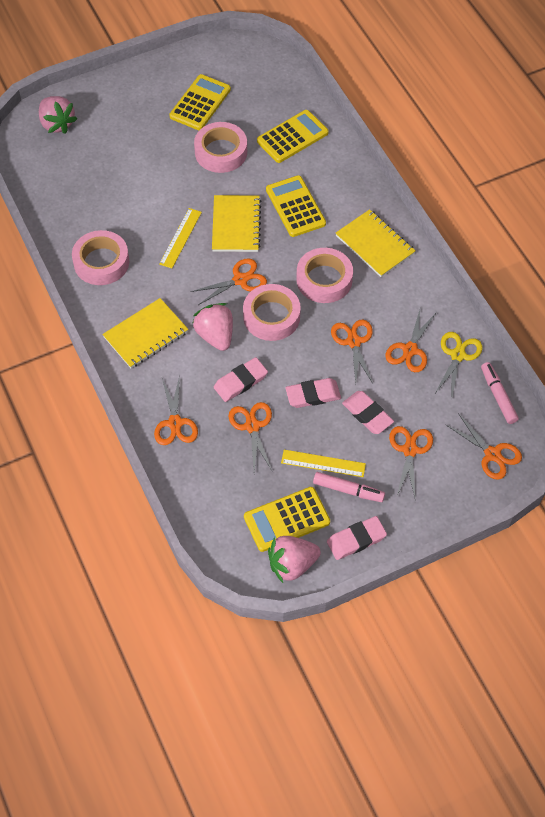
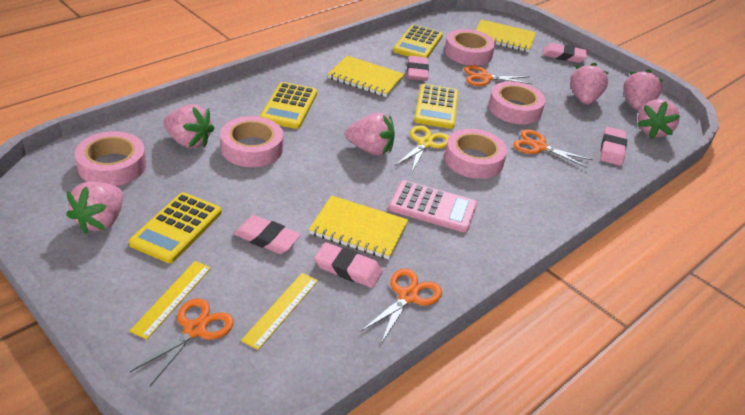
orange scissors: [154,375,198,445] [190,258,267,305] [229,402,272,471] [331,319,373,384] [385,306,437,372] [389,426,433,498] [446,413,522,480] = 7 -> [130,298,234,386] [361,269,442,344] [464,65,532,86] [513,129,593,168] = 4
pink calculator: none = 0 -> [389,180,477,232] = 1
pink eraser: [214,357,268,402] [285,378,341,408] [327,516,387,560] [342,391,394,434] = 4 -> [234,215,301,254] [314,242,383,288] [407,56,429,81] [543,43,588,63] [600,127,627,166] = 5
pink marker: [313,472,385,502] [481,362,519,424] = 2 -> none = 0
pink strawberry: [39,96,77,134] [192,303,233,351] [268,536,321,583] = 3 -> [66,181,123,234] [164,104,215,148] [345,113,395,156] [570,63,608,105] [623,69,664,111] [637,99,680,139] = 6
pink tape: [72,230,129,285] [194,122,247,173] [243,284,301,341] [296,248,353,303] = 4 -> [75,131,146,186] [220,116,283,167] [444,29,495,66] [444,129,507,179] [488,81,545,124] = 5

